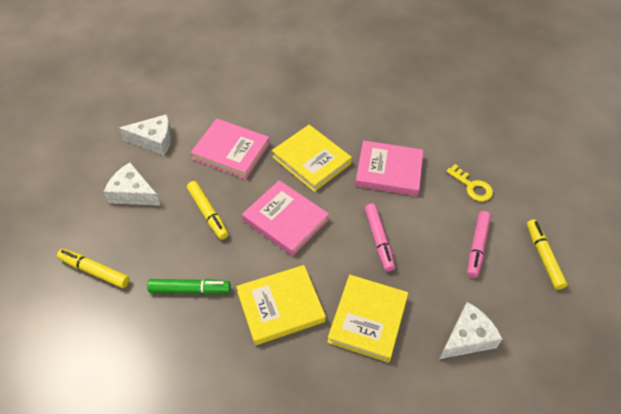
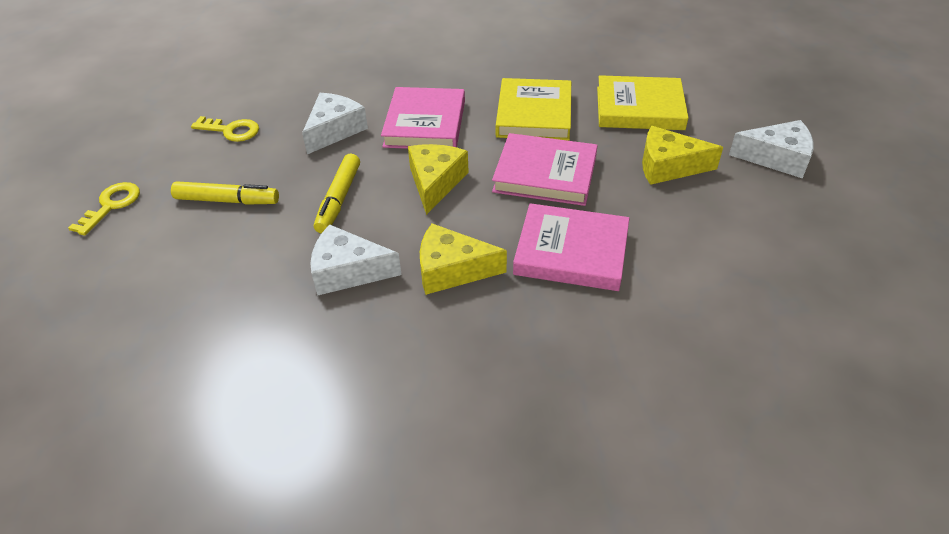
green marker: [147,279,230,294] = 1 -> none = 0
pink marker: [365,203,395,272] [467,211,491,278] = 2 -> none = 0
yellow book: [236,265,326,345] [272,125,352,192] [327,275,408,363] = 3 -> [496,78,571,141] [597,75,688,130] = 2
yellow cheese: none = 0 -> [408,144,469,215] [420,223,507,295] [642,126,723,185] = 3
yellow key: [446,164,493,202] = 1 -> [68,182,140,236] [191,116,259,142] = 2
yellow marker: [57,249,130,288] [187,181,229,240] [527,219,568,290] = 3 -> [171,181,279,205] [314,154,360,233] = 2

